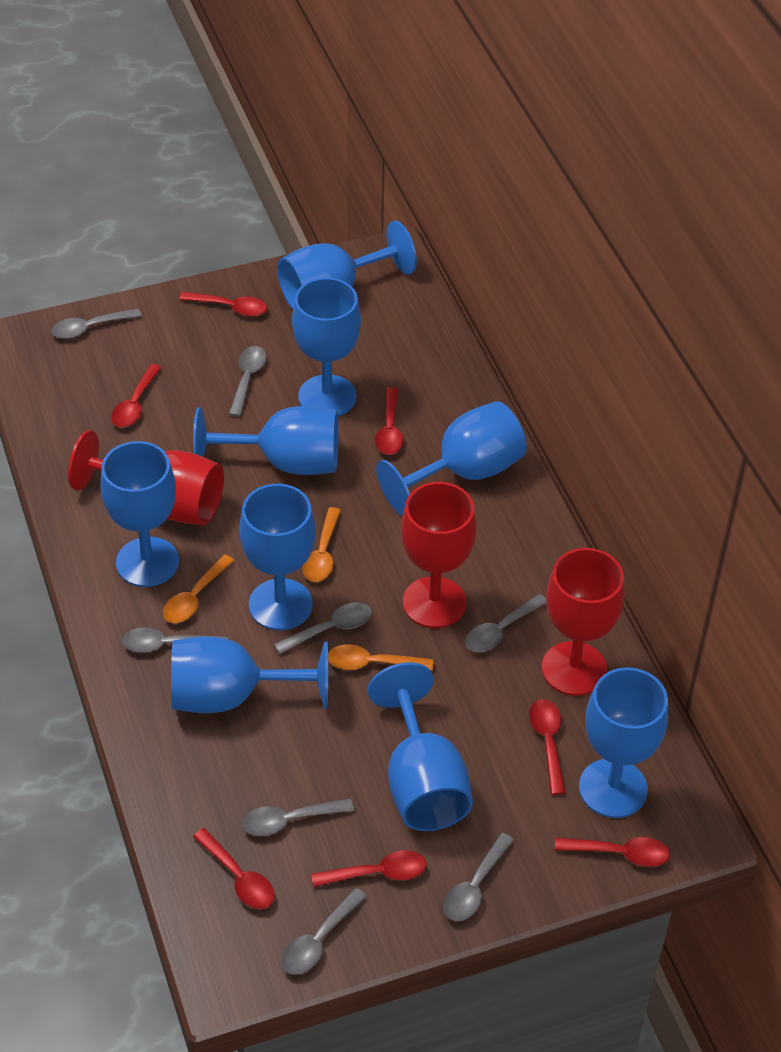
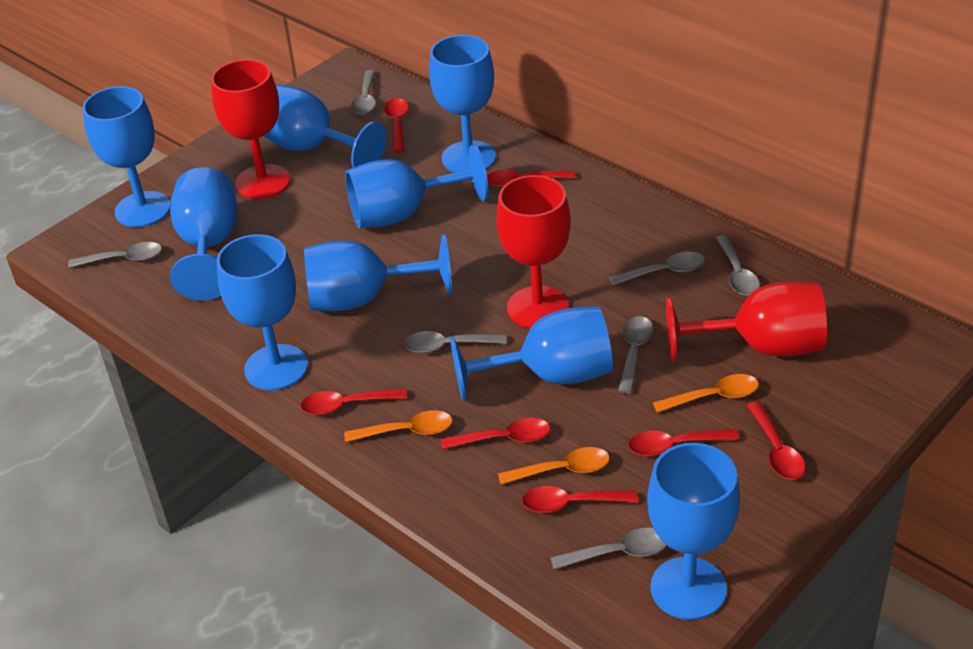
grey spoon: [51,308,142,339] [122,627,228,653] [229,346,267,417] [242,799,354,836] [274,602,372,654] [281,888,367,975] [443,833,514,921] [465,594,546,652] = 8 -> [68,242,162,268] [351,70,376,115] [404,331,507,353] [550,528,667,570] [609,252,705,286] [618,316,653,394] [715,235,760,296] = 7

